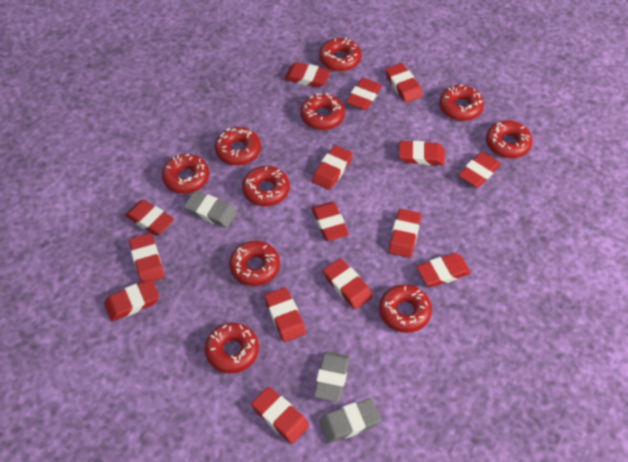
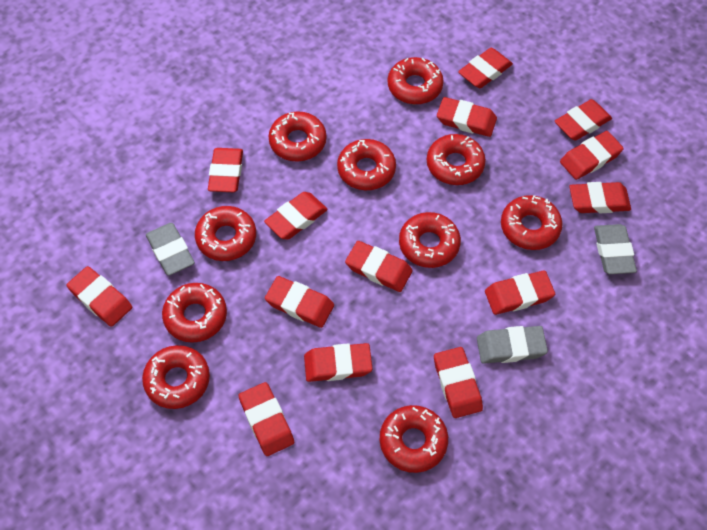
red eraser: [104,279,159,321] [125,200,174,236] [129,233,164,283] [251,387,309,444] [264,287,306,342] [284,62,331,88] [312,145,353,190] [312,202,349,241] [323,258,373,309] [346,78,382,110] [385,63,422,103] [388,209,421,258] [399,141,445,165] [417,253,470,287] [458,152,501,188] = 15 -> [67,266,132,327] [208,148,243,192] [238,382,294,456] [264,192,328,239] [265,276,334,328] [304,343,373,382] [345,241,413,292] [434,347,483,418] [437,97,497,137] [458,48,513,88] [485,271,555,315] [555,99,612,141] [560,131,624,180] [569,182,631,213] = 14

